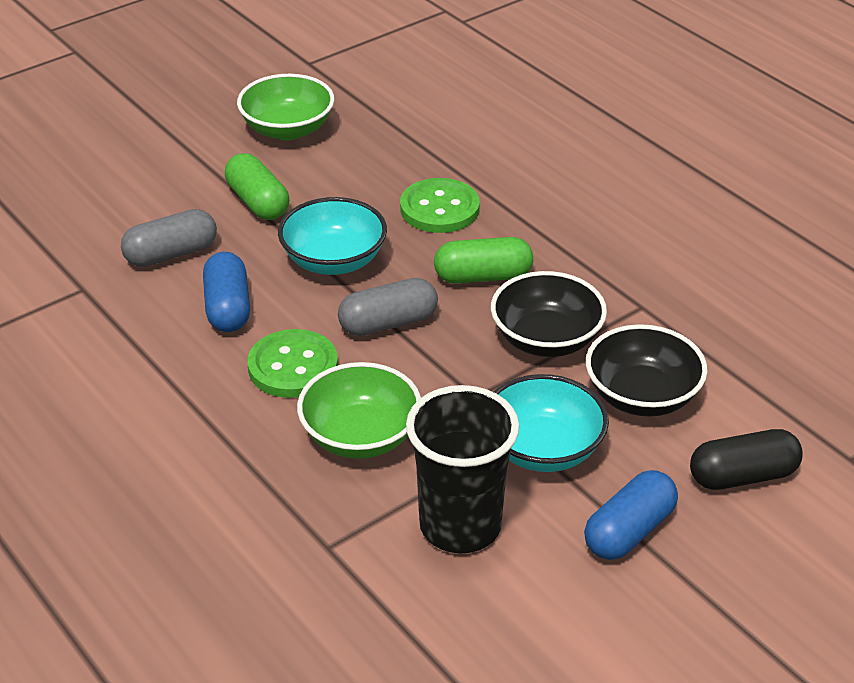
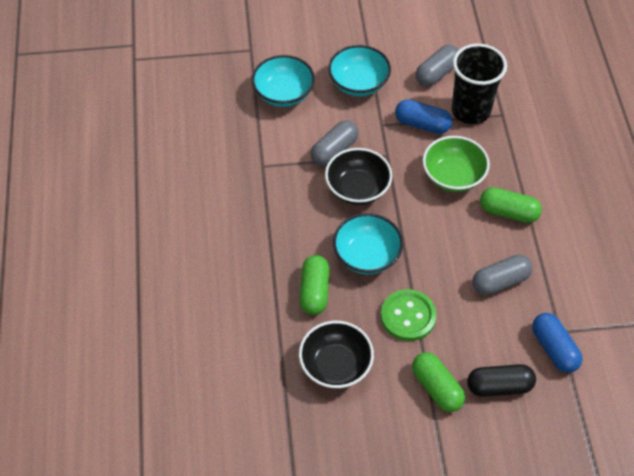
green bowl: [237,74,334,140] [297,362,421,459] = 2 -> [423,136,490,192] = 1
green button: [247,329,338,398] [400,178,480,233] = 2 -> [381,289,437,341] = 1
green capsule: [225,153,289,220] [434,237,533,284] = 2 -> [300,255,330,315] [412,352,465,412] [480,187,542,223] = 3
grey capsule: [121,209,217,267] [338,278,438,336] = 2 -> [311,120,358,166] [416,45,459,87] [472,255,533,296] = 3
turquoise bowl: [278,197,387,275] [494,374,609,472] = 2 -> [252,55,315,107] [328,45,391,96] [333,213,403,274] = 3

